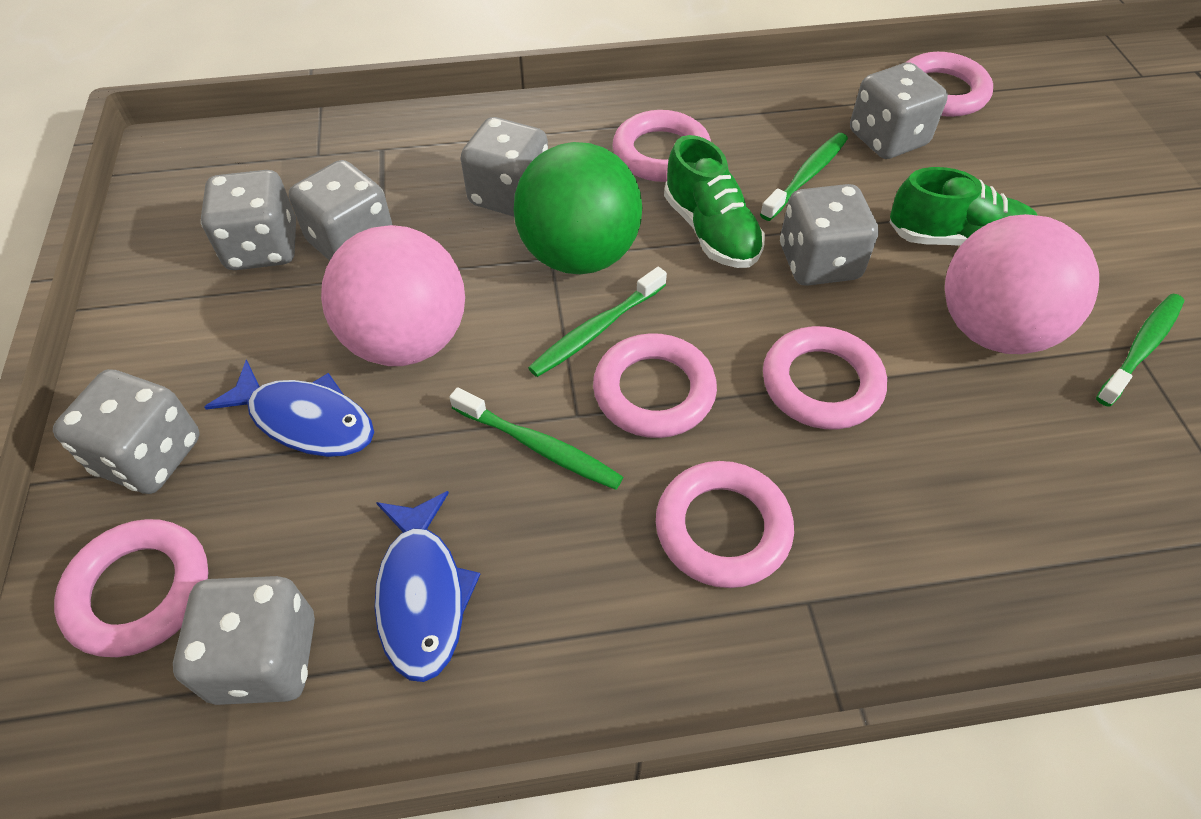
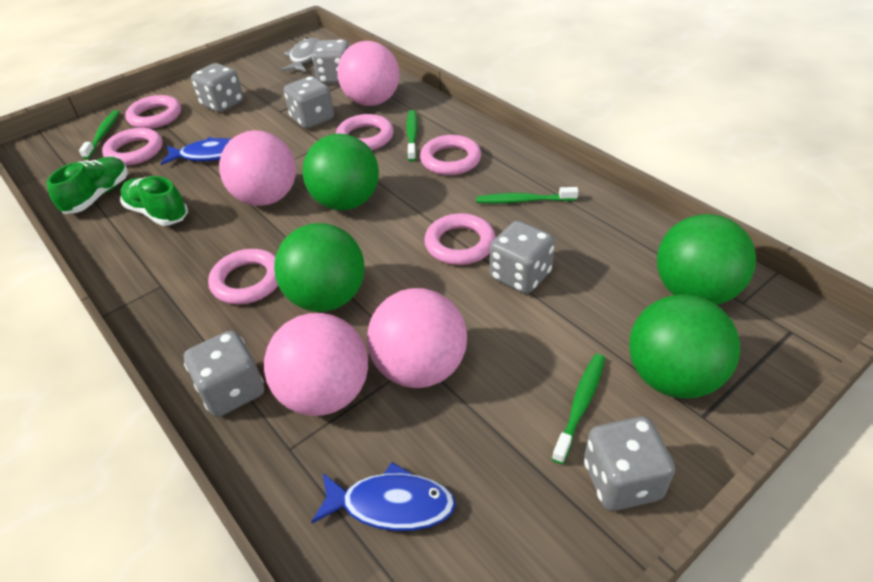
green ball: [514,142,642,274] = 1 -> [274,223,365,312] [303,133,379,210] [629,295,740,399] [657,214,756,305] = 4
grey dice: [53,369,200,494] [173,576,315,705] [201,170,296,270] [289,160,393,261] [460,117,548,216] [780,184,878,286] [850,62,948,159] = 7 -> [184,330,264,417] [191,63,243,112] [284,76,334,129] [312,39,350,84] [490,221,555,294] [584,416,675,511] = 6
grey fish: none = 0 -> [281,38,320,72] = 1
pink ball: [321,225,465,366] [945,214,1099,354] = 2 -> [219,130,296,206] [264,313,368,416] [337,41,399,106] [367,288,467,388] = 4

